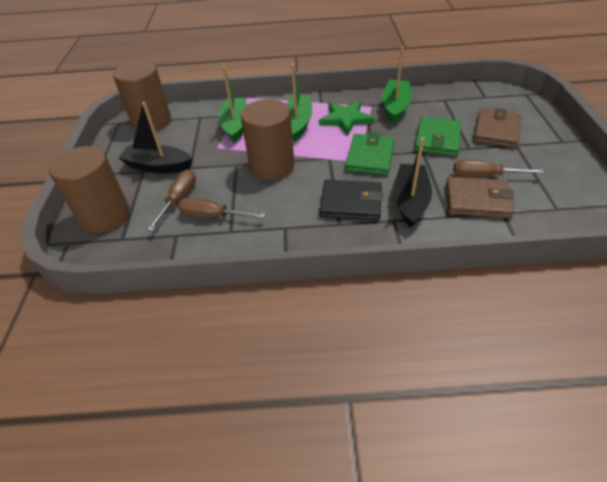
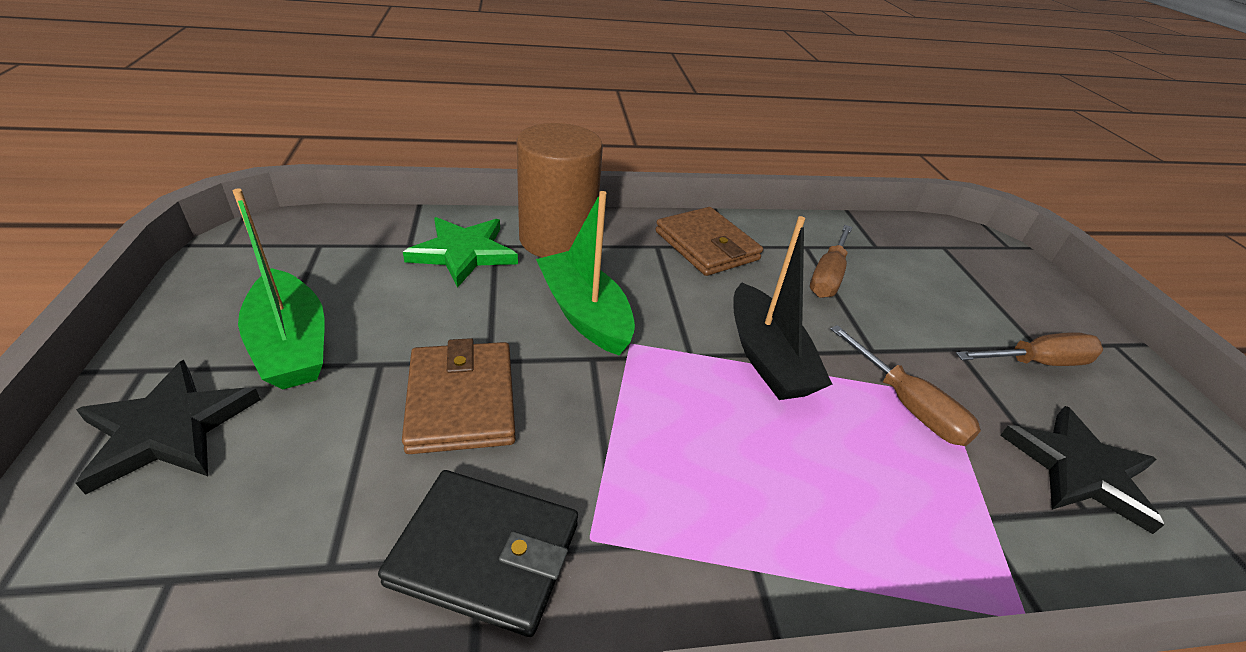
black boat: [118,102,193,173] [393,137,432,228] = 2 -> [733,216,832,400] = 1
black star: none = 0 -> [76,360,261,495] [1000,406,1164,534] = 2
brown cylinder: [48,146,130,233] [113,61,171,130] [241,99,294,180] = 3 -> [517,123,603,258] = 1
green boat: [219,66,247,143] [287,64,312,142] [382,46,412,123] = 3 -> [233,188,324,390] [536,191,635,355] = 2
green wallet: [345,133,395,175] [415,117,461,156] = 2 -> none = 0

